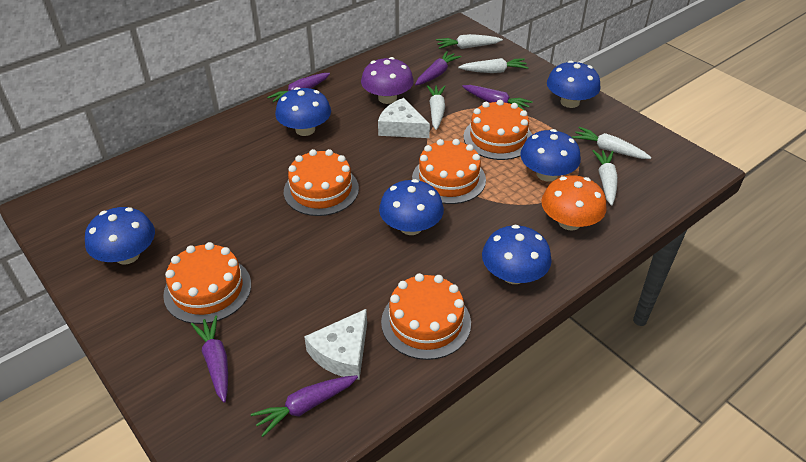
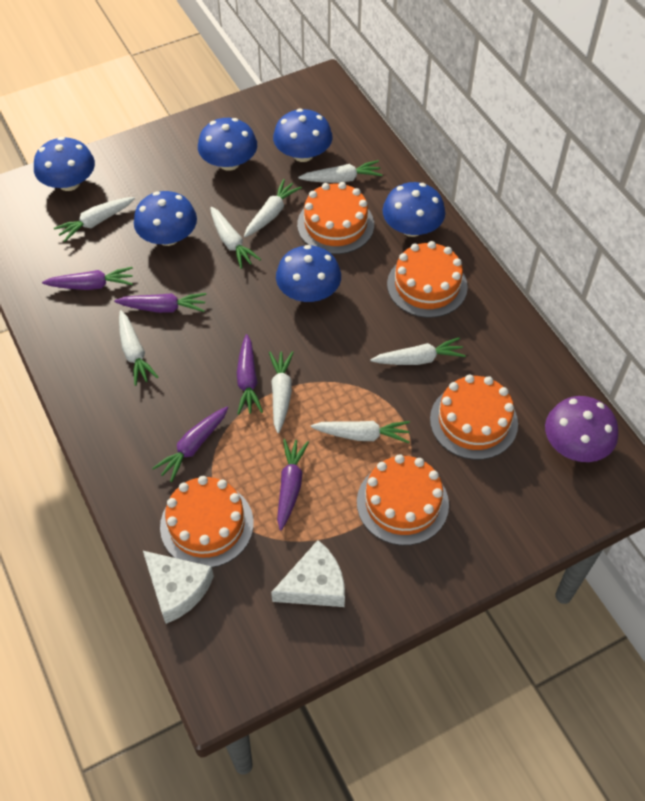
orange mushroom: [541,175,607,231] = 1 -> none = 0
white carrot: [427,85,445,130] [436,34,503,49] [458,58,528,73] [572,127,652,159] [592,150,618,206] = 5 -> [54,197,135,242] [119,310,159,386] [210,207,261,269] [244,179,302,237] [269,351,294,433] [298,160,383,183] [311,421,410,443] [370,337,466,365] = 8

